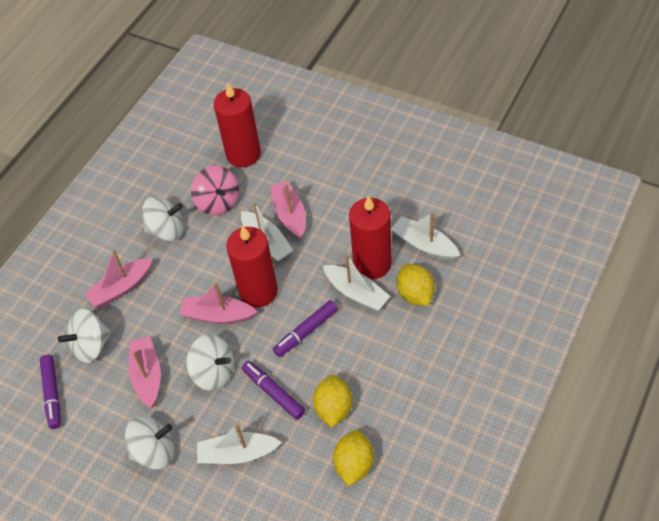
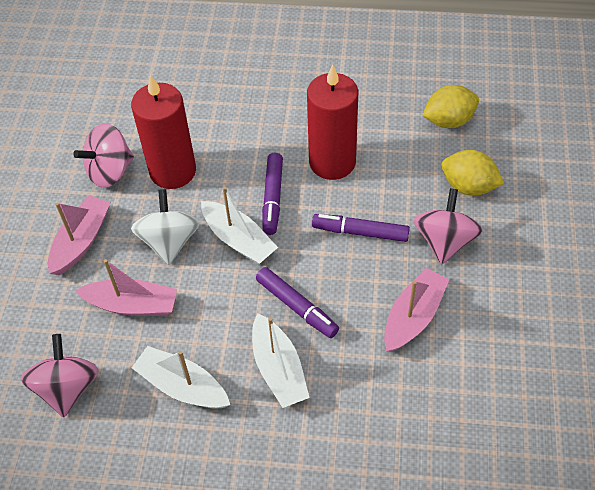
pink boat: [84,249,153,307] [129,336,161,408] [180,282,257,324] [270,181,306,239] = 4 -> [48,195,111,275] [75,259,177,316] [384,268,449,352] = 3
pink spinning top: [191,166,239,215] = 1 -> [21,334,99,417] [73,123,134,188] [414,188,483,265] = 3
red candle: [214,83,261,167] [226,225,278,308] [349,195,392,279] = 3 -> [131,74,196,189] [307,64,358,180] = 2
white boat: [197,424,282,464] [241,202,293,261] [323,254,390,311] [391,212,460,260] = 4 -> [132,346,230,409] [201,187,278,264] [252,313,310,408] = 3
white spinning top: [58,309,111,363] [125,416,174,470] [142,196,184,241] [186,334,234,391] = 4 -> [131,189,200,265] = 1
yellow lemon: [313,375,352,427] [333,430,374,486] [397,264,435,306] = 3 -> [422,85,479,128] [441,150,504,196] = 2

